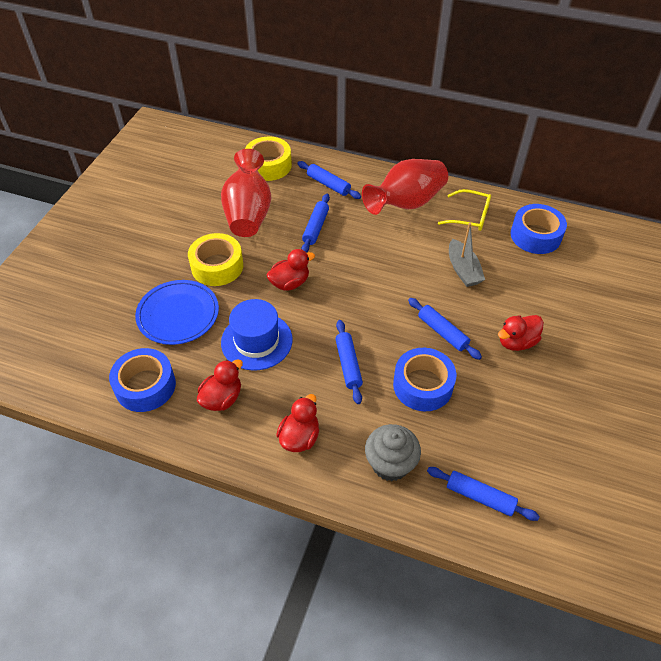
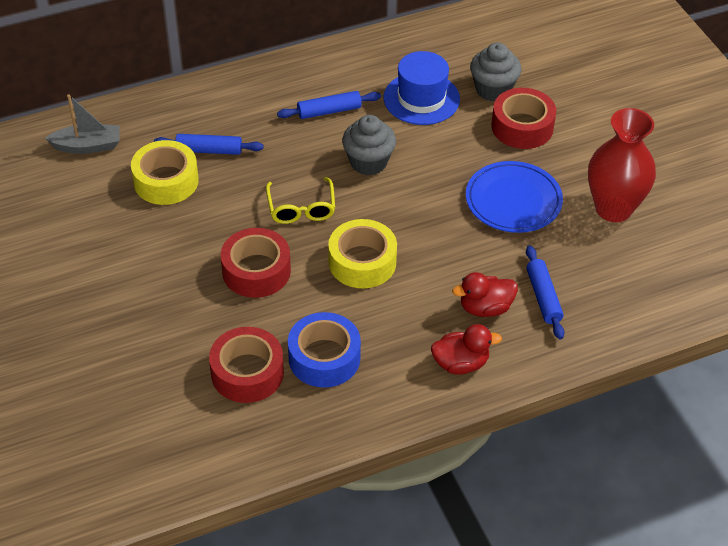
blue rolling pin: [297,161,361,199] [301,194,330,253] [335,320,363,404] [408,298,482,360] [427,467,540,521] = 5 -> [154,134,263,155] [277,91,381,119] [526,245,565,339] = 3
blue tape: [109,348,176,412] [393,348,456,411] [511,204,567,254] = 3 -> [288,312,361,388] = 1
grey cupcake: [365,424,421,481] = 1 -> [342,115,396,176] [470,42,521,101] = 2
red duck: [197,359,243,411] [267,249,315,291] [276,394,319,452] [498,315,544,351] = 4 -> [431,324,502,375] [452,272,518,317] = 2
red tape: none = 0 -> [209,327,284,403] [221,228,291,298] [491,88,556,149] = 3
red vase: [221,149,271,237] [362,159,448,215] = 2 -> [588,108,656,222] = 1

